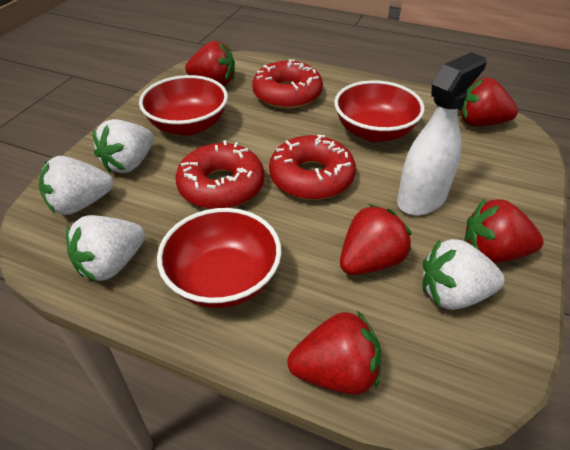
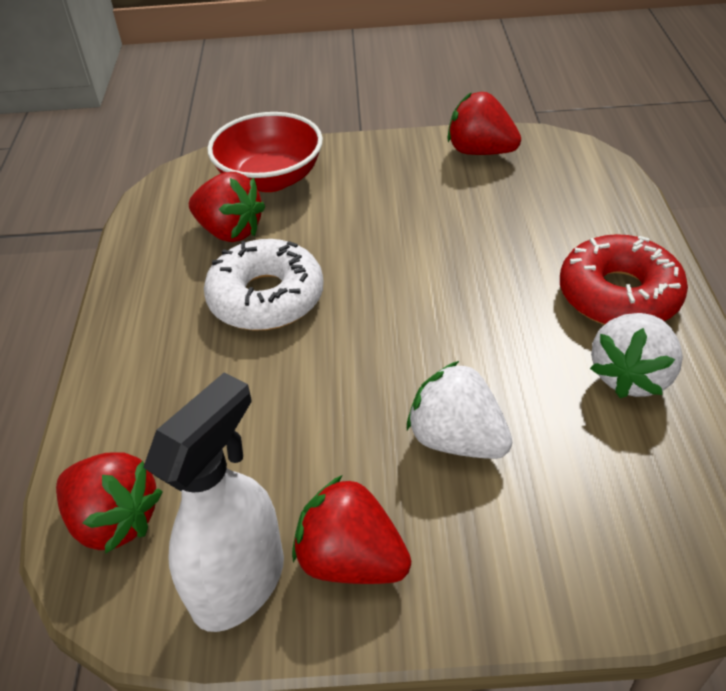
red bowl: [139,75,228,136] [157,208,281,308] [334,80,425,142] = 3 -> [207,112,323,192] = 1
red donut: [175,140,264,209] [252,59,323,109] [269,135,356,200] = 3 -> [560,234,688,325] = 1
red strawberry: [185,41,235,86] [287,311,381,395] [340,204,412,275] [458,78,518,126] [464,199,544,263] = 5 -> [56,452,163,554] [189,172,265,242] [292,475,411,584] [447,92,521,155] = 4
white donut: none = 0 -> [204,239,324,331] = 1
white strawberry: [39,156,113,215] [66,215,145,282] [93,119,154,173] [423,239,505,310] = 4 -> [407,361,512,459] [590,313,683,398] = 2

